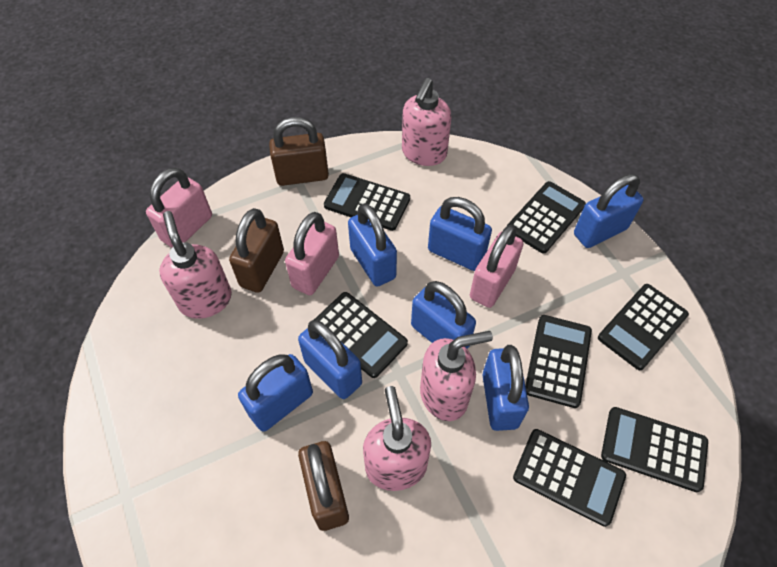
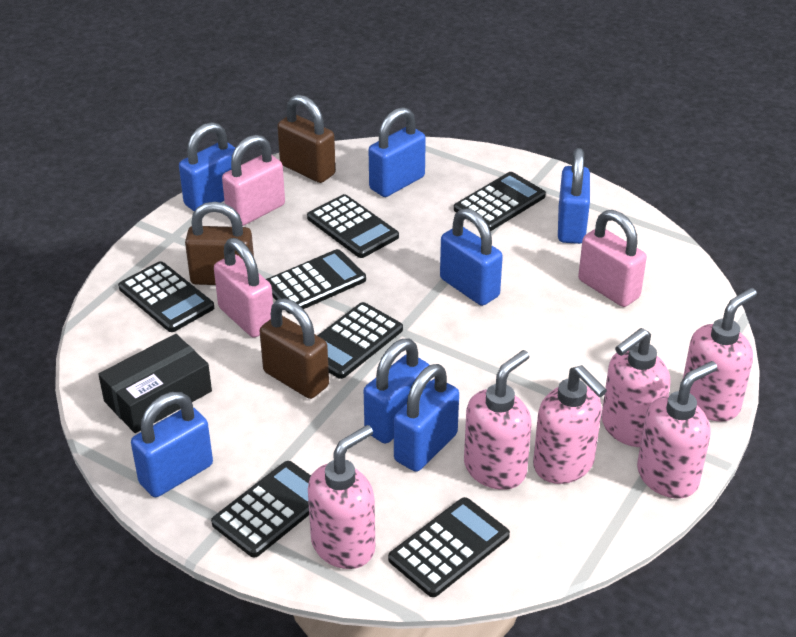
black box: none = 0 -> [98,334,212,433] = 1
pink soap dispenser: [159,211,232,319] [363,386,431,491] [402,78,451,166] [420,331,493,421] = 4 -> [308,425,375,569] [464,350,532,490] [533,365,607,484] [601,328,670,447] [637,361,717,499] [683,288,757,422] = 6

